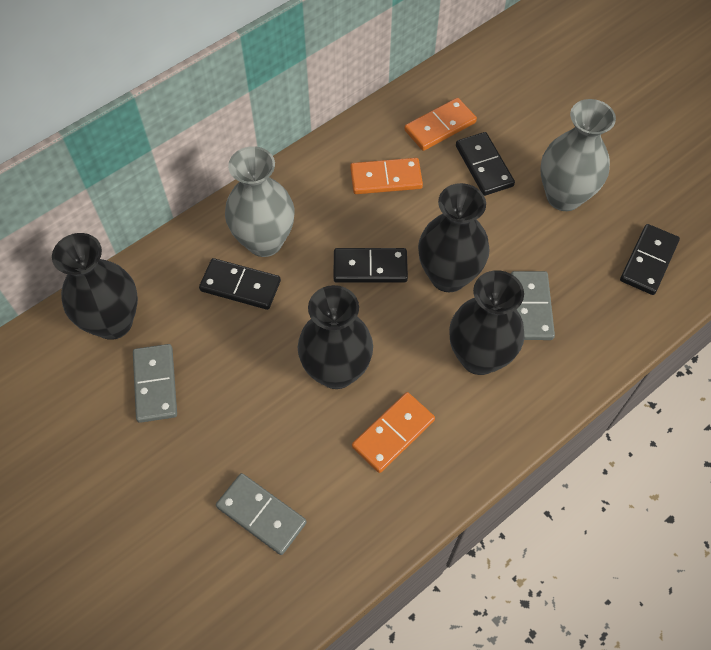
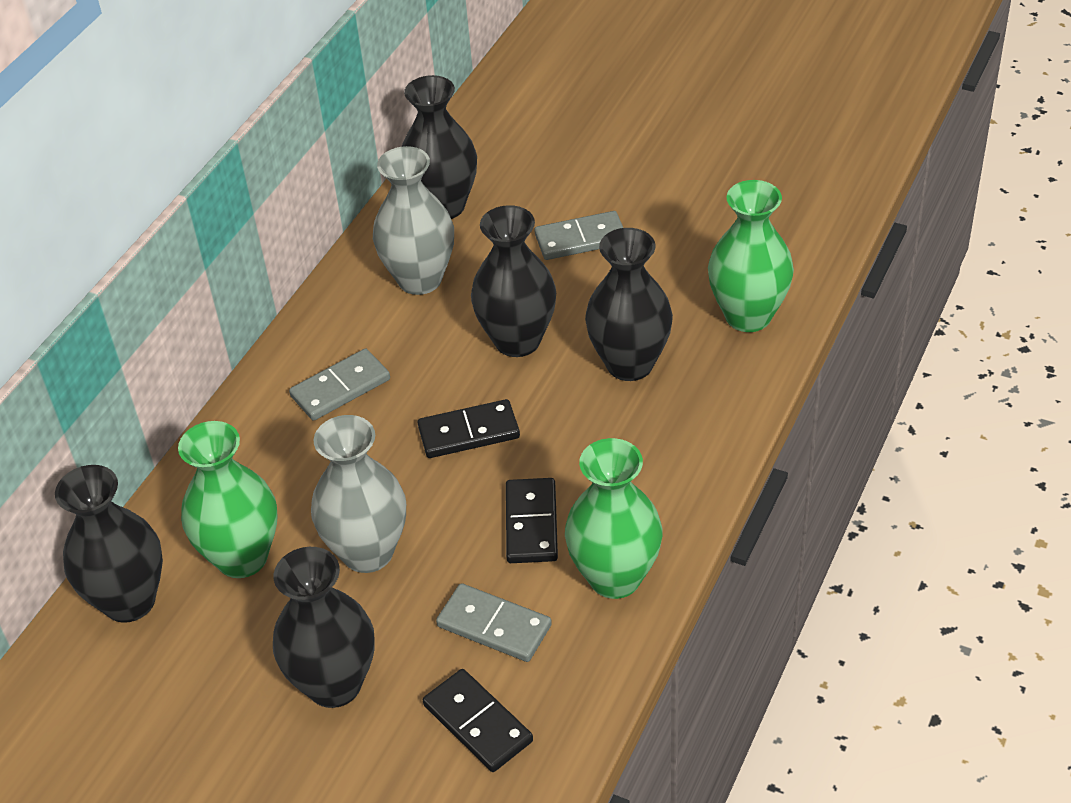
black domino: [199,258,281,310] [333,248,408,283] [456,132,515,196] [620,224,680,295] = 4 -> [417,399,520,458] [423,669,533,772] [506,478,558,563] = 3
black vase: [52,233,138,340] [298,285,373,389] [418,183,490,292] [449,270,525,375] = 4 -> [55,465,163,623] [273,547,375,708] [401,75,477,219] [471,205,556,357] [585,228,673,381] = 5
green vase: none = 0 -> [178,421,278,578] [565,438,662,599] [708,180,794,332] = 3
orange domino: [350,158,423,194] [352,392,435,473] [405,98,477,151] = 3 -> none = 0

